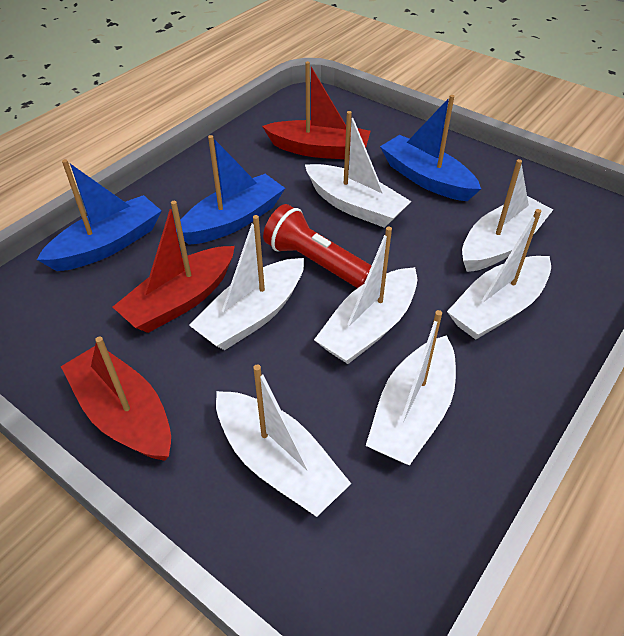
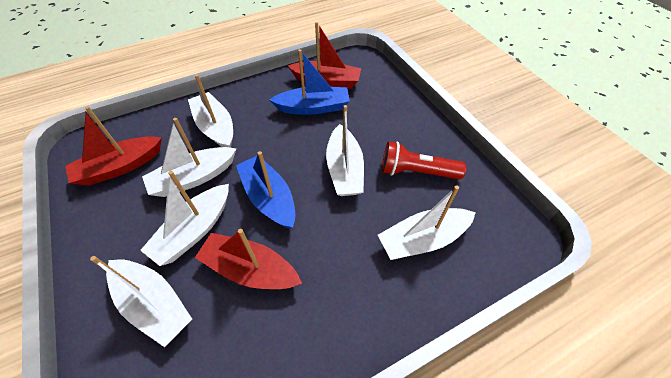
blue boat: [37,159,162,271] [176,135,285,245] [380,95,481,201] = 3 -> [236,151,296,229] [270,49,350,115] = 2
white boat: [189,215,304,350] [216,364,351,517] [305,111,412,228] [314,227,417,364] [366,310,456,466] [447,209,551,340] [462,159,553,272] = 7 -> [90,256,192,347] [140,171,229,266] [142,118,237,197] [188,74,233,148] [326,105,364,196] [378,185,476,260] = 6

